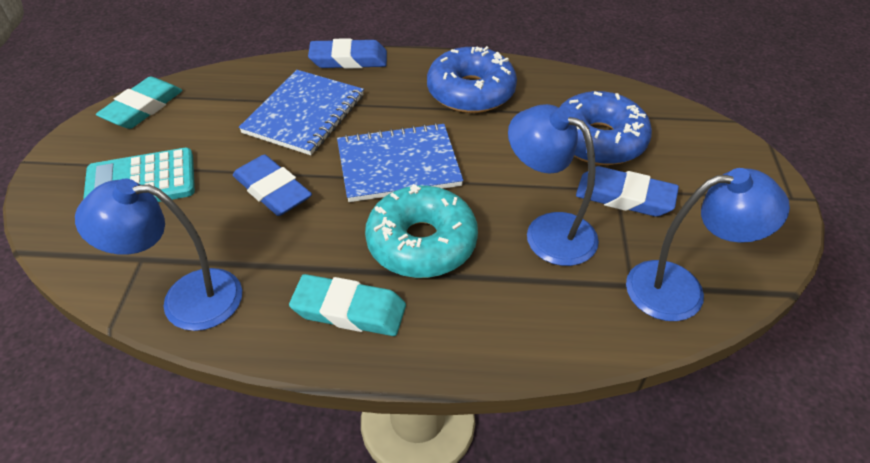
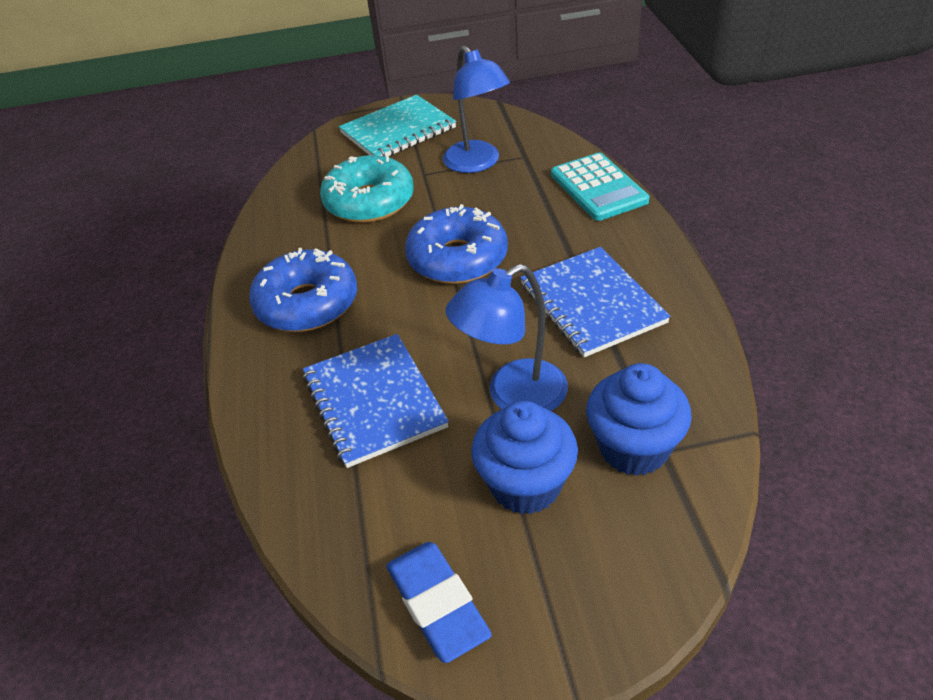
blue cupcake: none = 0 -> [471,401,578,514] [586,363,692,476] = 2
blue eraser: [233,155,312,216] [308,38,387,69] [576,166,679,217] = 3 -> [386,542,492,663] = 1
blue lamp: [75,179,242,331] [508,104,599,266] [626,168,790,321] = 3 -> [443,45,510,173] [446,264,568,412] = 2
turquoise eraser: [96,77,182,129] [289,274,406,336] = 2 -> none = 0
turquoise notebook: none = 0 -> [339,95,456,157] = 1

